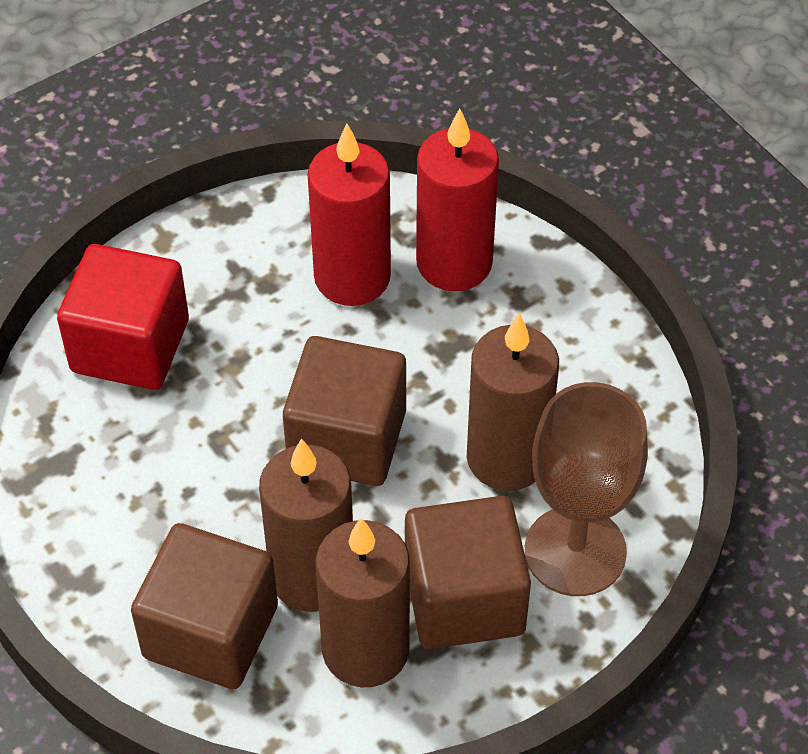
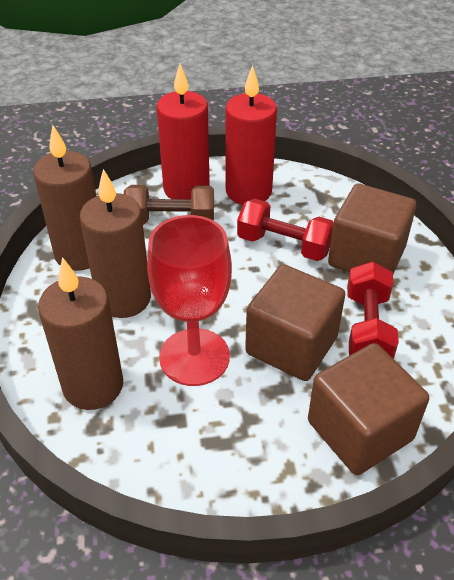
brown dumbbell: none = 0 -> [124,185,214,225] = 1
brown goblet: [525,382,648,596] = 1 -> none = 0
red cube: [57,244,189,390] = 1 -> none = 0
red dumbbell: none = 0 -> [237,199,334,261] [347,261,399,359] = 2
red goblet: none = 0 -> [147,215,232,386] = 1

